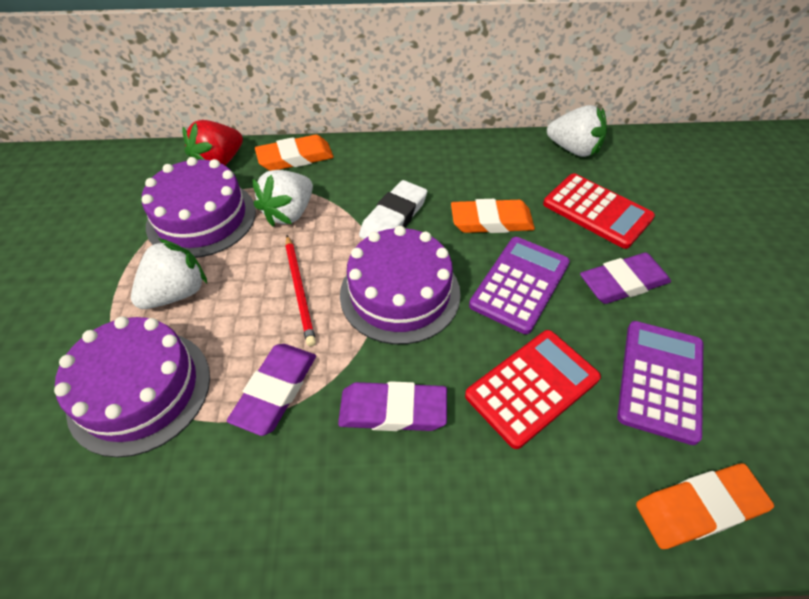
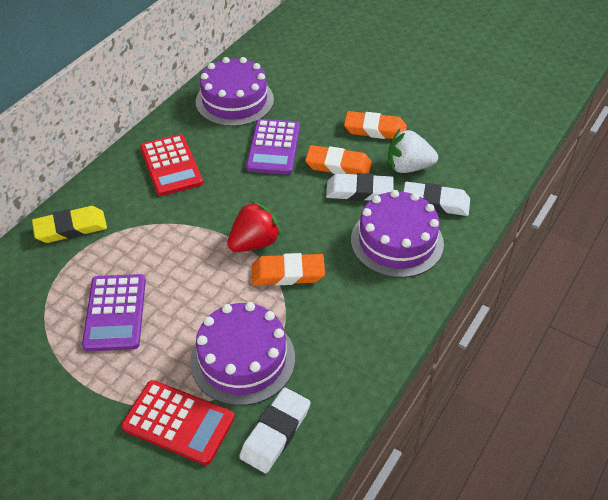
purple eraser: [227,344,316,436] [338,381,447,431] [580,253,671,304] = 3 -> none = 0
red pencil: [285,235,316,346] = 1 -> none = 0
white eraser: [359,180,427,239] = 1 -> [239,387,311,473] [326,173,394,201] [403,182,470,216] = 3
white strawberry: [131,239,207,309] [252,170,313,227] [547,105,607,157] = 3 -> [388,129,438,173] = 1
yellow eraser: none = 0 -> [32,206,107,243] = 1

